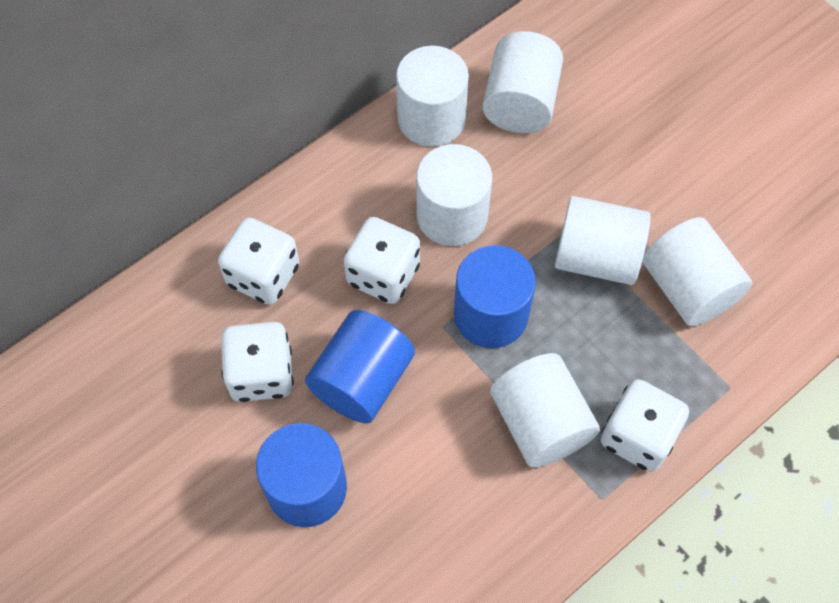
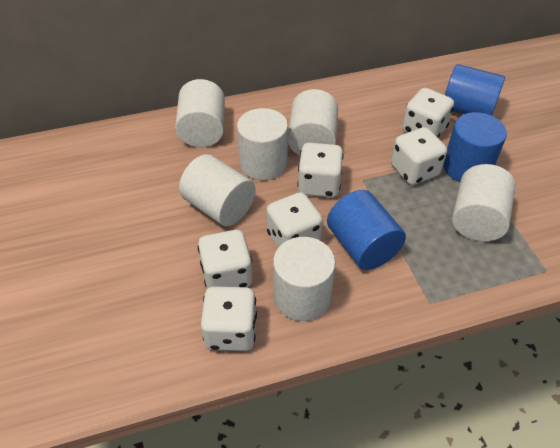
white dice: [218,218,299,305] [221,322,294,402] [344,217,420,304] [601,379,689,472] = 4 -> [198,230,252,289] [201,286,257,351] [266,192,323,248] [297,143,344,198] [391,127,447,185] [402,88,454,138] = 6

